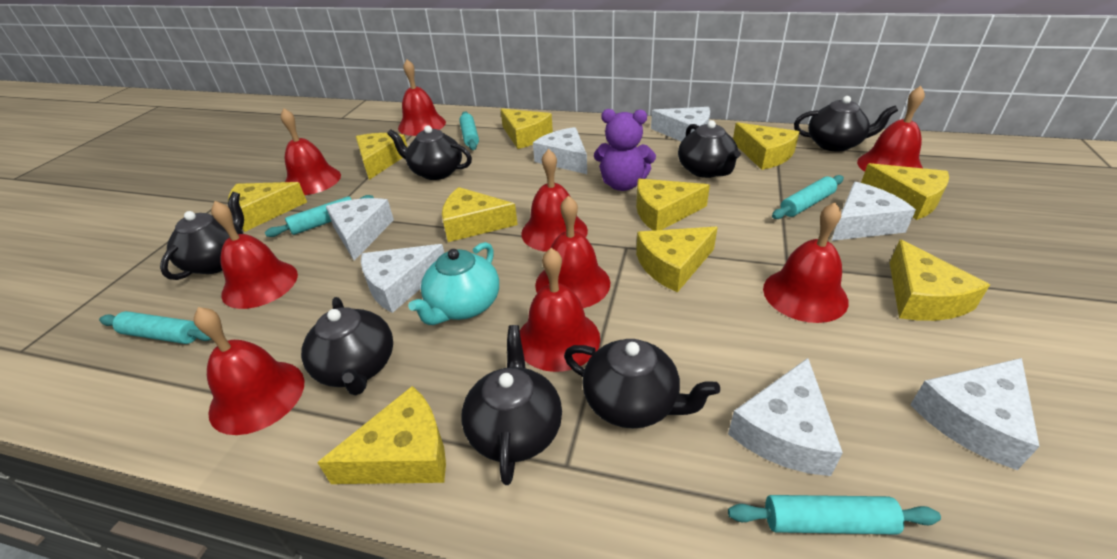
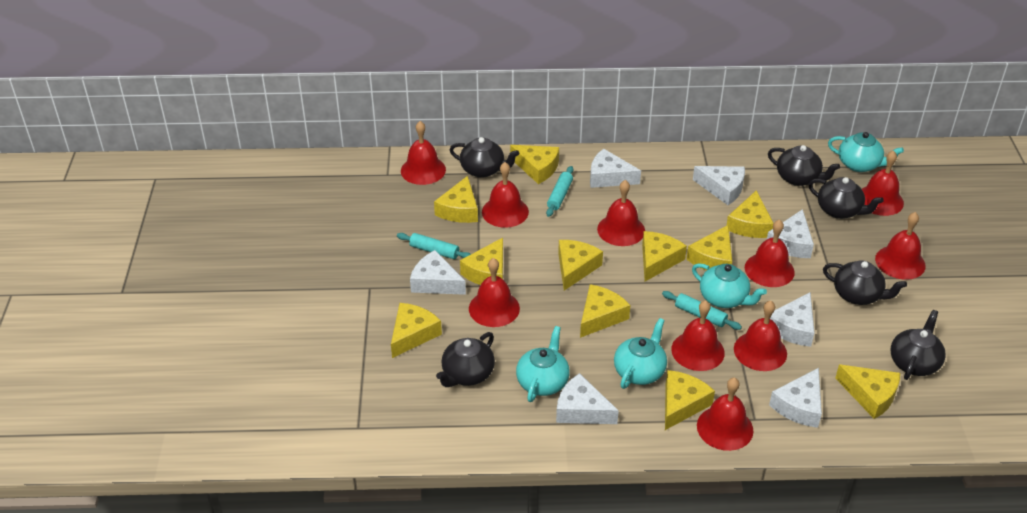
black teapot: [160,192,244,280] [301,297,393,396] [387,125,472,180] [461,325,562,485] [564,339,720,429] [678,120,741,178] [794,96,898,152] = 7 -> [436,332,495,387] [450,137,519,178] [768,145,840,186] [808,177,884,219] [823,260,907,305] [891,310,946,380] = 6
purple teddy bear: [594,109,656,191] = 1 -> none = 0
red bell: [194,307,304,435] [211,201,298,309] [281,108,341,195] [398,59,446,136] [520,248,600,372] [521,149,588,252] [535,195,610,308] [763,202,849,323] [857,86,925,172] = 9 -> [401,121,446,185] [469,258,520,327] [482,162,529,228] [597,180,645,246] [671,300,725,371] [697,378,754,451] [734,301,787,371] [745,219,795,287] [862,150,904,216] [875,212,926,280] = 10
turquoise rolling pin: [99,311,211,344] [265,195,374,237] [459,111,479,150] [728,495,941,534] [772,175,844,219] = 5 -> [397,233,471,259] [546,166,573,217] [662,291,742,330] = 3
turquoise teapot: [408,242,499,325] = 1 -> [516,326,570,402] [614,318,667,389] [692,263,767,308] [828,132,904,172] = 4
yellow cheese: [228,182,307,232] [317,386,446,484] [356,133,408,180] [442,187,518,242] [500,108,553,149] [636,179,710,231] [636,227,718,292] [733,122,799,170] [861,163,949,220] [890,240,990,321] = 10 -> [391,303,442,358] [434,176,478,223] [460,238,503,285] [510,145,559,184] [558,240,603,291] [580,284,630,338] [642,231,687,281] [665,370,715,430] [686,225,732,271] [726,190,774,238] [835,364,900,419] = 11

